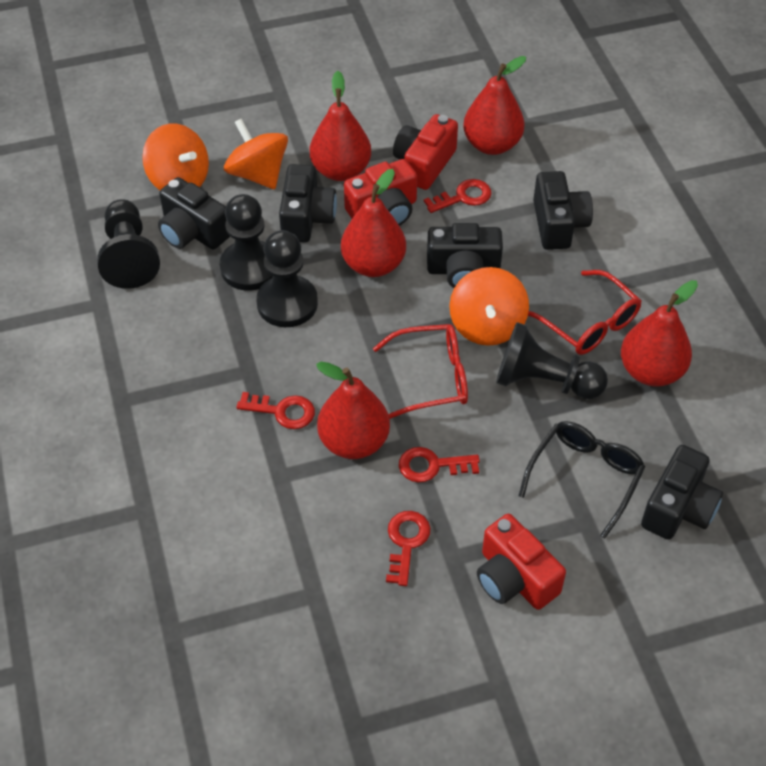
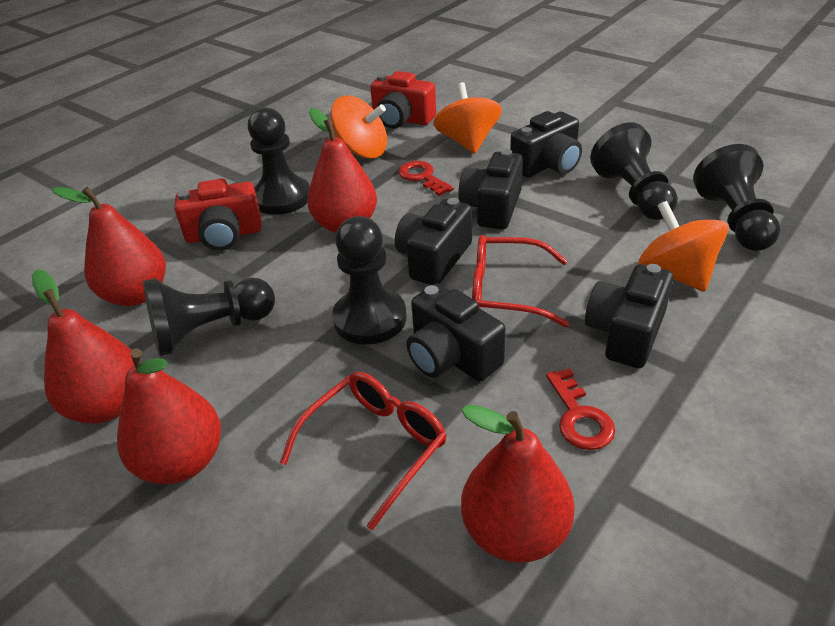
black glasses: [519,421,645,539] = 1 -> none = 0
black pawn: [97,199,160,289] [219,194,273,291] [256,230,318,327] [496,322,608,399] = 4 -> [143,278,275,356] [248,107,310,215] [332,216,406,345] [590,122,678,220] [693,144,780,251] = 5
red camera: [344,159,417,226] [393,114,458,190] [477,514,566,610] = 3 -> [174,179,262,250] [370,71,436,128] = 2
red key: [236,392,315,429] [386,511,431,586] [399,447,480,483] [424,179,491,213] = 4 -> [399,161,454,196] [546,368,616,450] = 2

